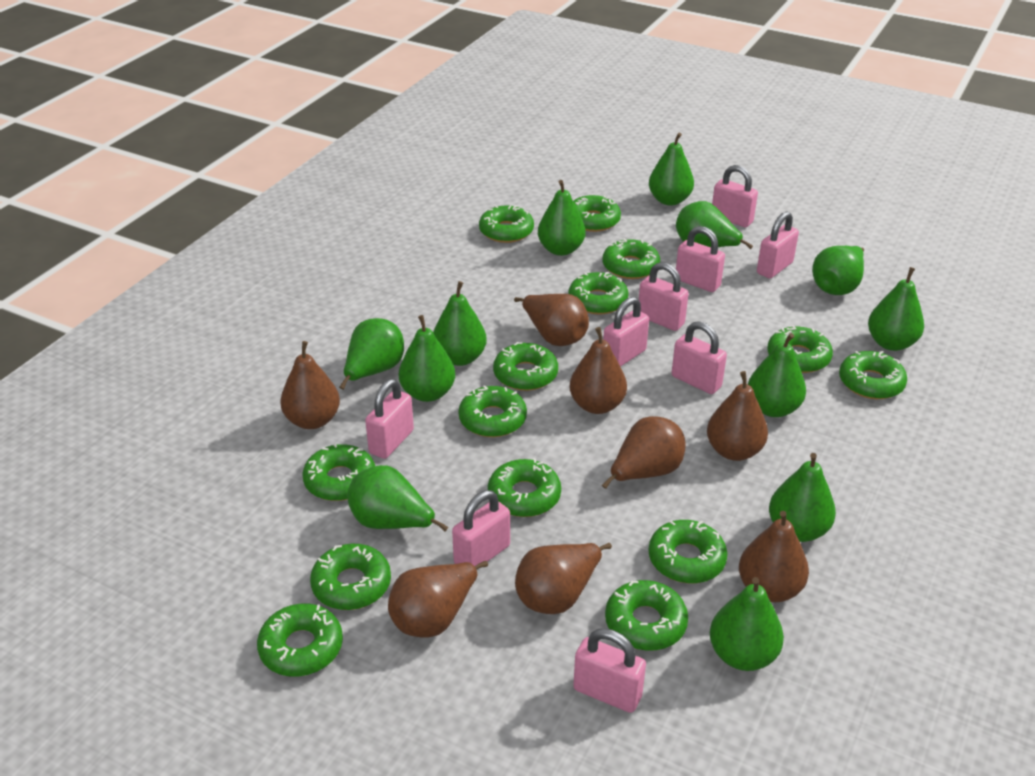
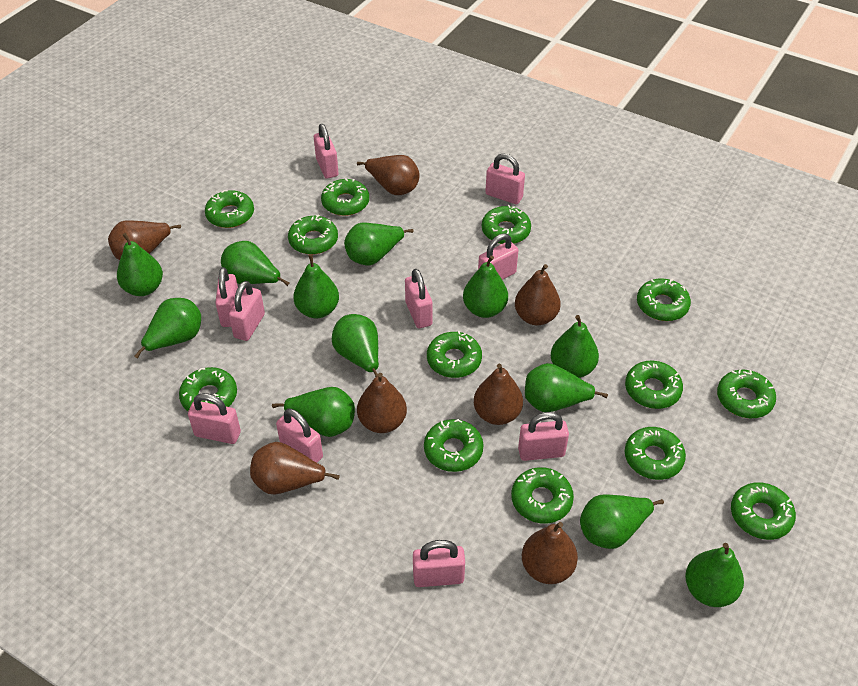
brown pear: [280,341,340,429] [388,561,488,637] [514,294,589,346] [515,543,612,614] [570,327,627,414] [602,416,686,489] [707,371,768,461] [739,511,809,602] = 8 -> [108,220,181,260] [250,442,340,494] [357,155,420,195] [357,373,407,433] [474,364,523,425] [515,264,561,325] [522,522,578,584] = 7
green donut: [257,603,343,677] [302,443,375,501] [310,544,391,610] [458,385,527,437] [479,205,534,243] [488,458,561,517] [493,342,558,391] [568,272,629,315] [573,195,621,232] [602,239,660,279] [605,580,688,651] [648,520,727,583] [767,325,833,373] [839,351,907,399] = 14 -> [179,367,237,411] [205,190,254,228] [288,215,338,254] [321,178,369,216] [424,419,484,472] [427,331,482,378] [482,205,531,244] [511,467,574,523] [625,361,683,409] [625,427,686,480] [637,278,691,321] [717,369,776,418] [731,482,796,540] = 13
pink padlock: [365,379,414,459] [452,490,510,566] [573,628,646,713] [603,297,649,367] [639,262,689,331] [672,321,727,394] [676,226,725,292] [712,165,758,227] [757,212,799,278] = 9 -> [188,393,241,444] [215,267,238,327] [229,281,265,341] [276,408,323,463] [314,124,339,179] [405,269,433,328] [413,540,465,587] [478,233,518,280] [485,153,525,204] [518,412,569,461] = 10

